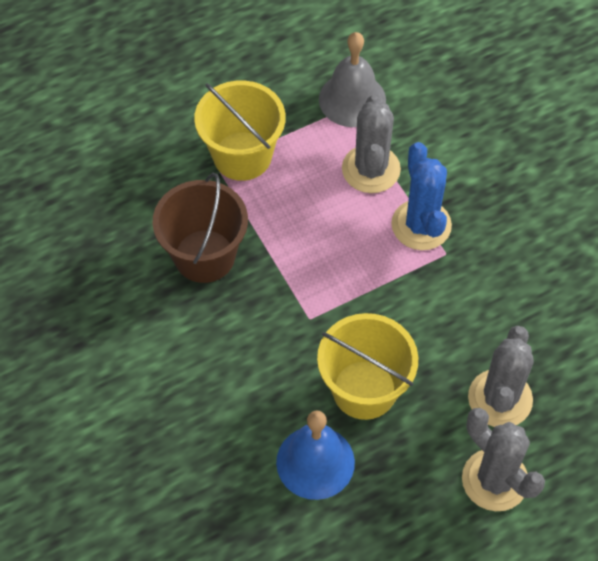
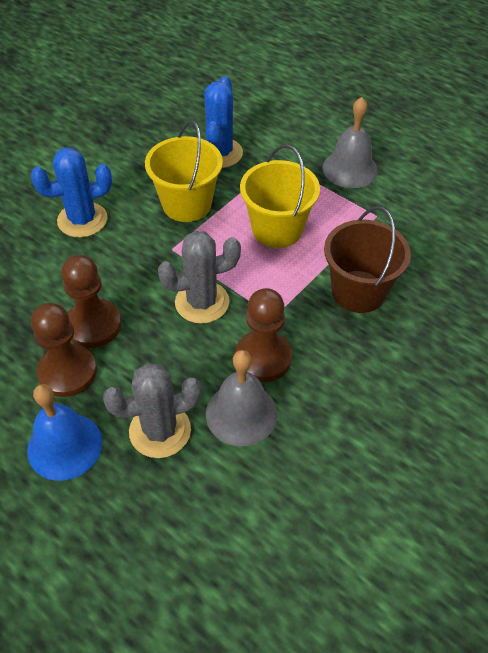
blue cactus: [391,142,452,250] = 1 -> [31,147,112,238] [204,76,243,168] = 2
brown pawn: none = 0 -> [31,303,97,397] [61,255,121,348] [235,288,292,382] = 3
grey bell: [319,32,386,127] = 1 -> [206,350,278,446] [322,97,378,188] = 2
grey cactus: [342,94,401,193] [462,408,545,511] [468,326,534,427] = 3 -> [103,363,202,458] [158,231,241,324] = 2

